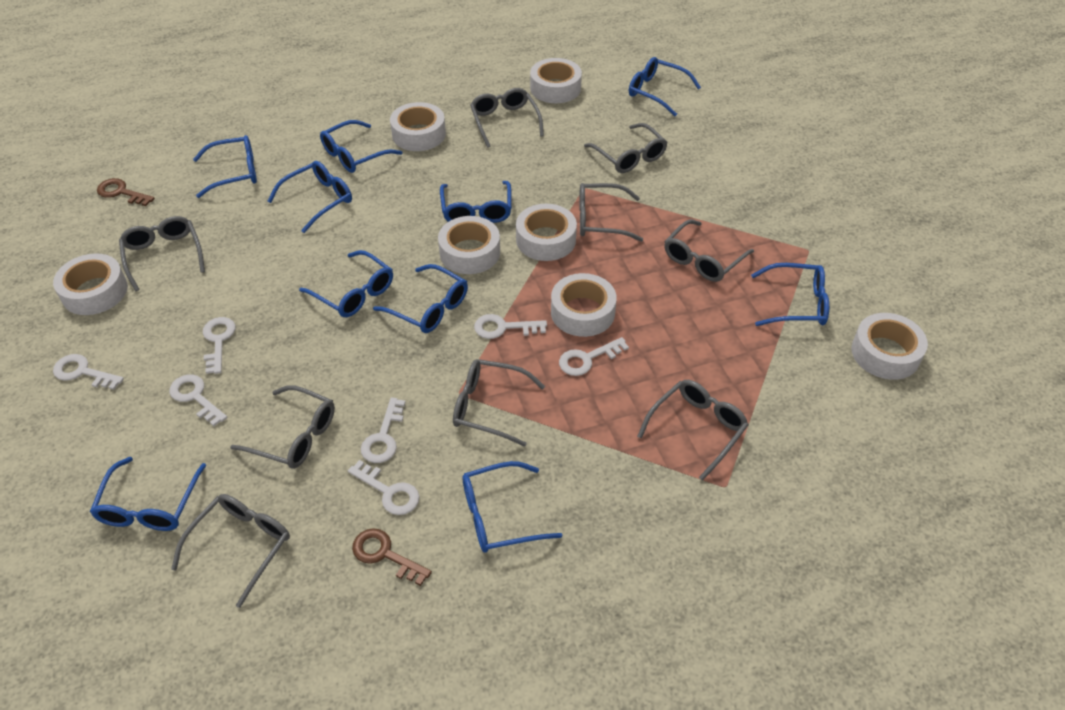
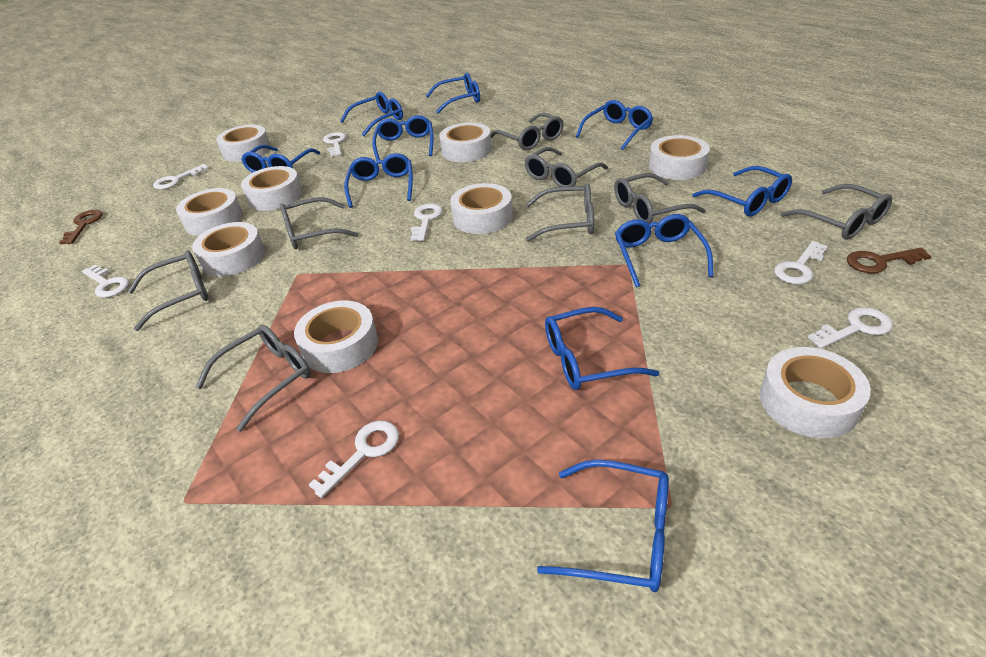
grey glasses: [119,216,205,291] [171,494,290,608] [230,385,335,469] [453,359,545,447] [470,88,544,148] [579,183,643,242] [584,123,668,173] [637,380,749,481] [664,219,754,282] = 9 -> [128,251,208,331] [196,325,311,432] [280,197,358,249] [491,113,564,150] [524,147,608,187] [526,184,594,242] [614,173,706,224] [780,184,892,240] = 8
white tape: [53,254,128,315] [390,102,446,151] [438,216,500,274] [516,204,577,261] [530,58,582,103] [551,273,617,337] [851,313,928,380] = 7 -> [176,188,243,236] [192,222,265,277] [216,125,271,162] [241,166,303,211] [294,301,378,373] [439,122,492,162] [450,183,513,234] [649,135,710,180] [760,347,871,438] = 9

